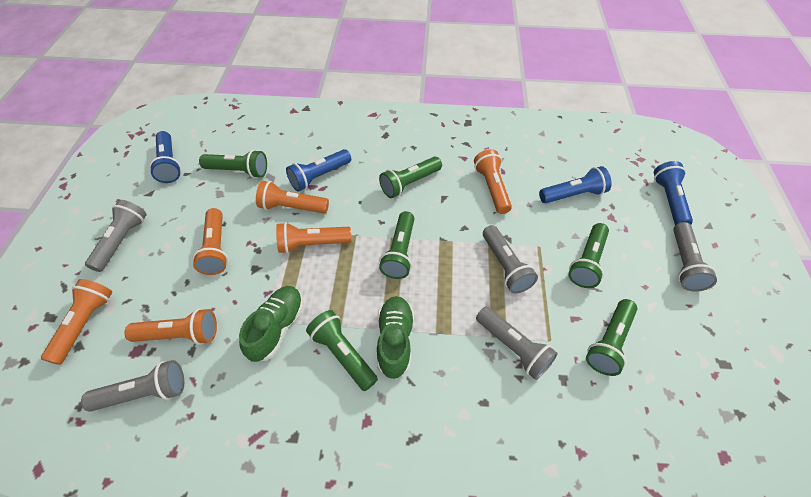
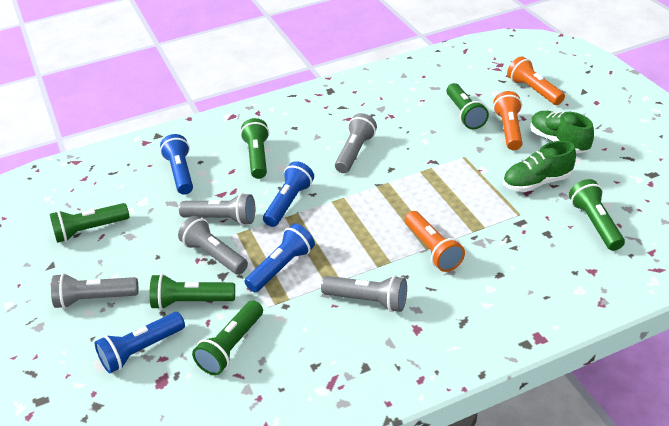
orange flashlight: [41,279,112,365] [125,308,217,345] [193,208,228,275] [256,181,329,213] [276,222,351,254] [474,149,512,214] = 6 -> [405,211,465,272] [493,91,522,150] [507,56,565,105] = 3

